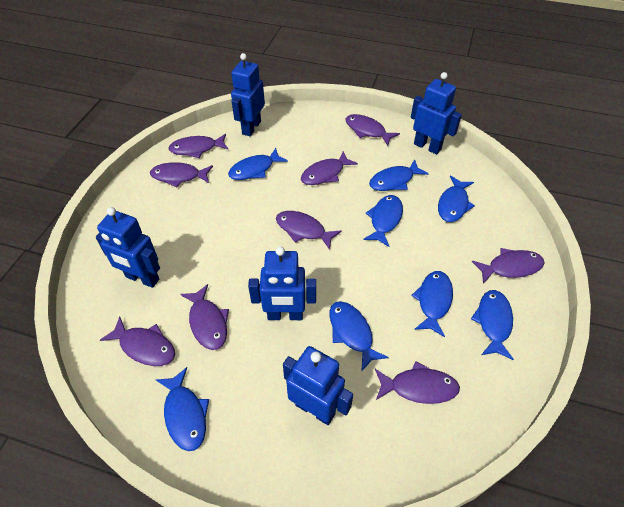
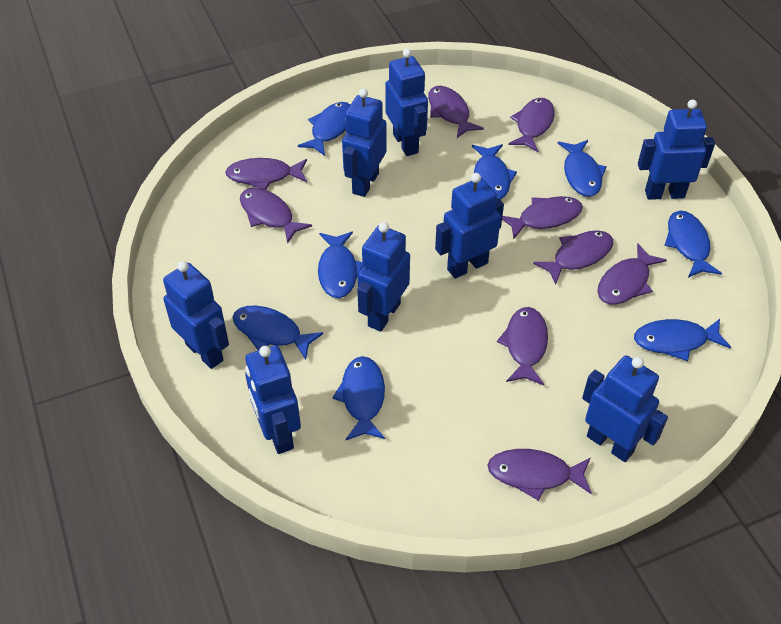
blue robot: [96,207,160,288] [231,53,265,136] [248,246,316,320] [283,346,353,425] [411,72,462,155] = 5 -> [163,261,229,369] [245,345,301,454] [342,88,387,197] [357,222,410,332] [385,49,428,156] [435,173,504,279] [582,356,668,462] [638,99,715,200] = 8

